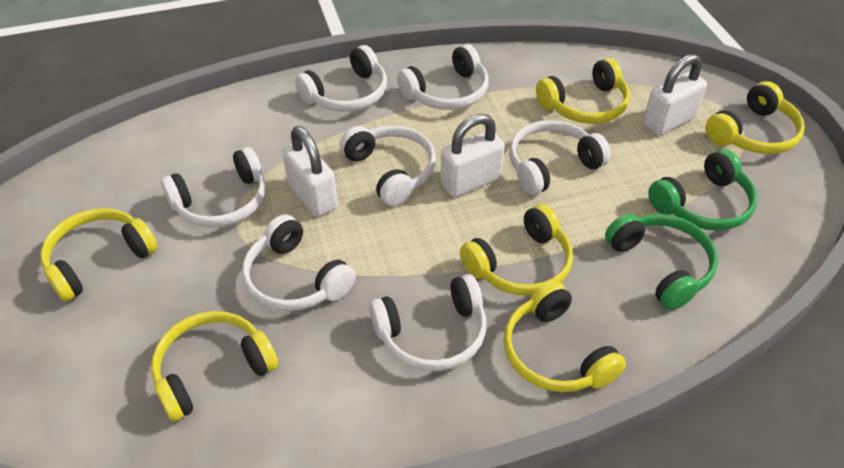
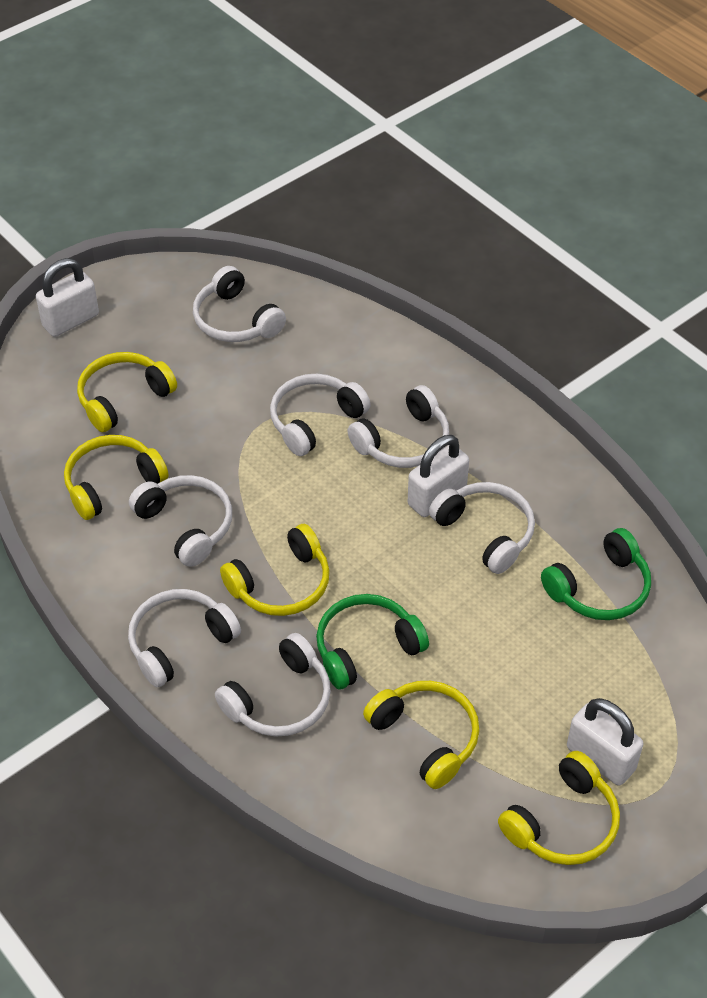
yellow headphones: [40,208,158,302] [151,311,278,422] [460,204,573,296] [503,281,626,392] [536,58,630,124] [705,81,805,154] = 6 -> [64,435,168,520] [77,352,177,432] [220,524,330,616] [363,681,479,789] [498,751,620,865] = 5

